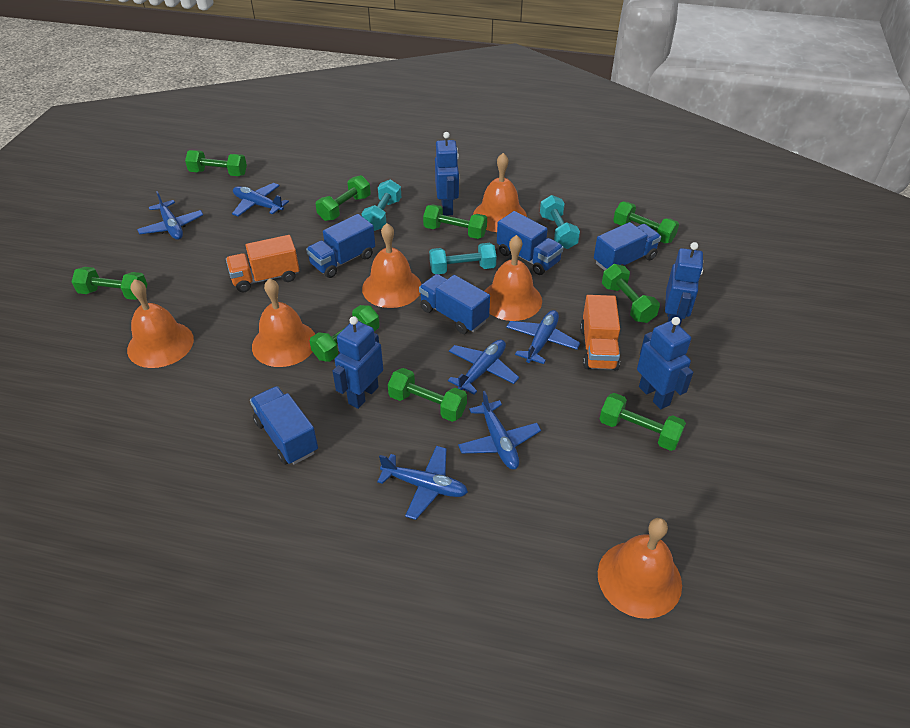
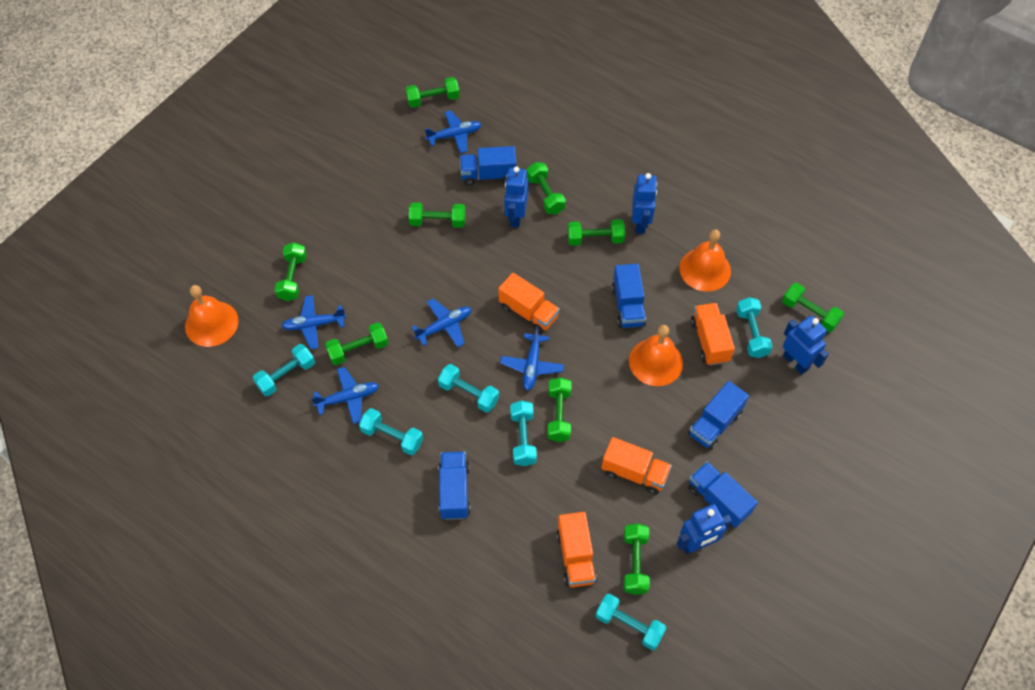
blue plane: [137,191,203,240] [232,183,289,217] [377,446,468,520] [448,340,519,394] [458,391,541,470] [506,310,580,364] = 6 -> [281,295,346,349] [311,367,379,424] [411,299,471,348] [425,110,482,154] [500,326,564,391] = 5
orange bell: [127,279,194,368] [252,278,315,367] [362,223,422,308] [473,153,527,232] [484,235,542,321] [598,518,682,619] = 6 -> [185,285,239,347] [629,325,683,386] [679,229,731,292] = 3
orange truck: [226,235,299,292] [580,295,620,370] = 2 -> [498,273,560,334] [556,512,597,587] [601,437,672,495] [691,303,735,366] = 4
turquoise dumbbell: [362,180,401,231] [429,243,496,274] [540,195,580,249] = 3 -> [253,344,315,396] [359,408,423,455] [438,364,499,413] [510,400,537,466] [595,594,666,650] [736,297,773,358] = 6

